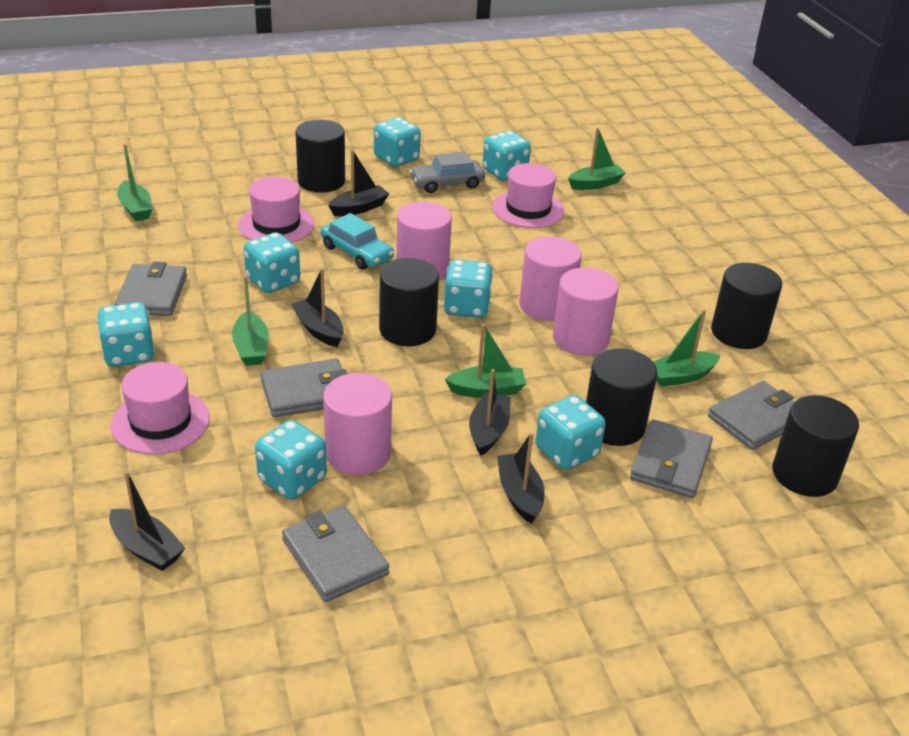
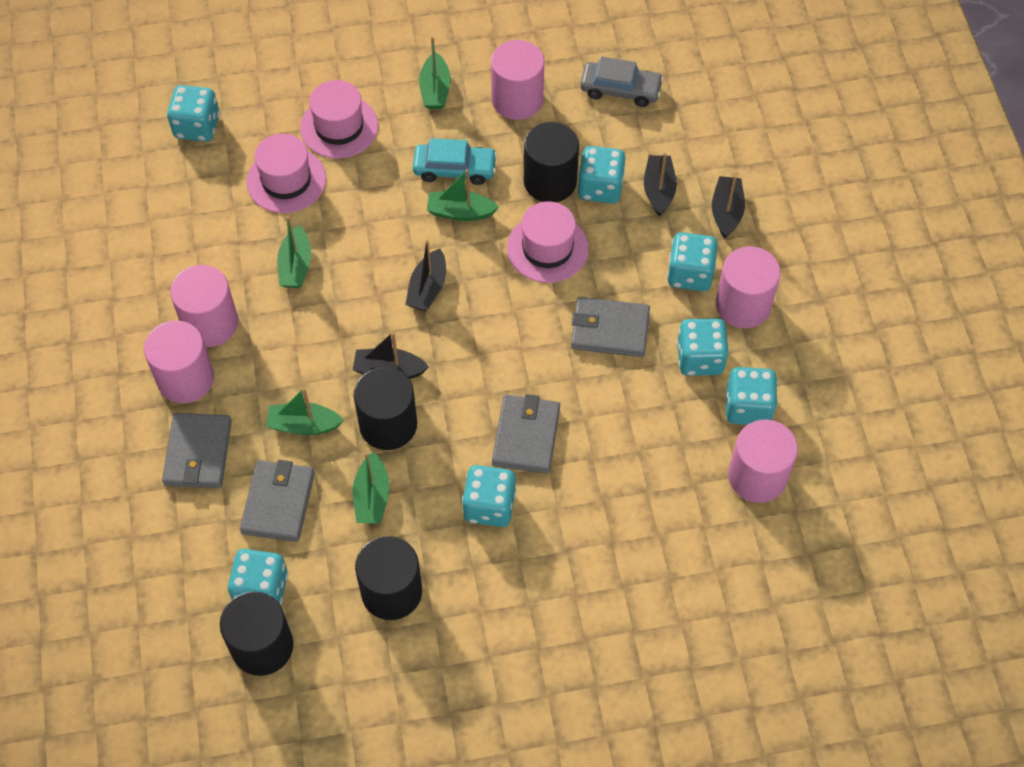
black boat: [109,471,185,571] [291,268,344,347] [328,150,389,216] [469,369,511,456] [497,433,545,524] = 5 -> [353,332,429,379] [405,239,446,311] [644,153,677,216] [712,175,745,238] = 4
black cylinder: [295,120,345,193] [379,258,439,346] [586,348,657,446] [711,263,782,349] [772,395,859,497] = 5 -> [220,592,293,676] [354,367,417,450] [355,536,422,620] [524,122,579,202] = 4
grey wallet: [114,262,187,316] [260,359,347,417] [282,506,389,602] [630,419,713,498] [708,381,794,450] = 5 -> [162,413,232,488] [240,460,315,542] [492,394,560,474] [571,297,650,357] = 4
pink cylinder: [323,373,392,475] [396,202,452,280] [520,236,582,321] [553,268,619,356] = 4 -> [144,321,214,403] [170,265,238,347] [491,40,544,120] [716,246,781,328] [728,420,798,503] = 5

